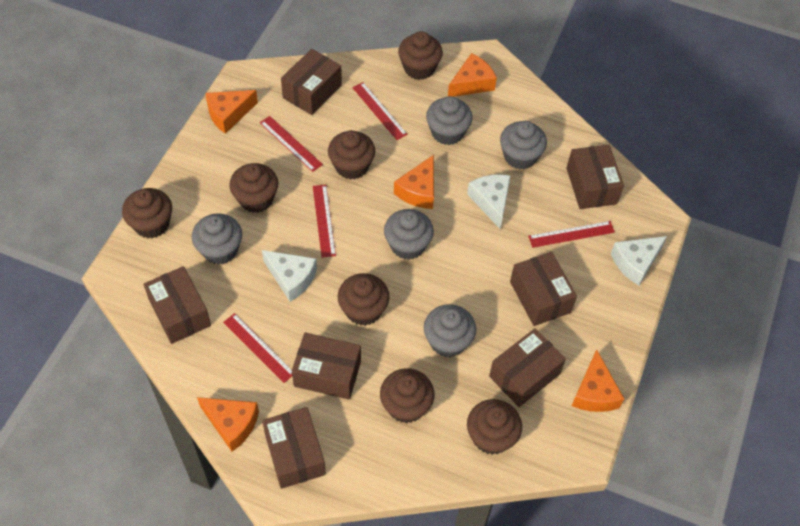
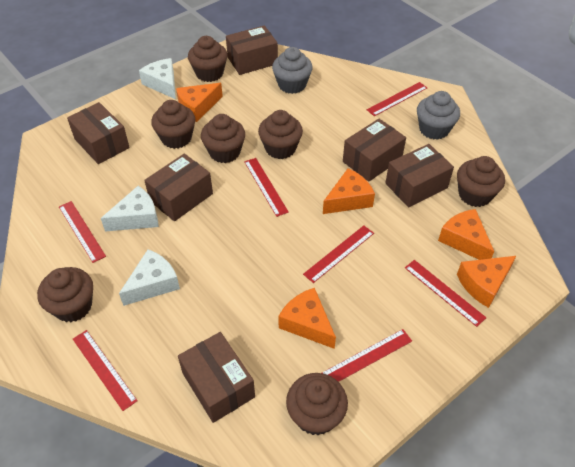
brown box: [143,266,211,344] [262,407,326,489] [281,49,342,115] [292,332,361,400] [489,328,566,407] [510,252,577,326] [567,145,624,209] = 7 -> [67,102,130,164] [144,154,213,221] [178,332,255,423] [226,26,278,75] [343,119,406,182] [385,144,454,207] = 6
grey cupcake: [192,213,242,265] [384,209,434,260] [424,304,476,357] [426,96,473,145] [500,121,547,169] = 5 -> [272,47,313,94] [417,91,460,140] = 2
red ruler: [223,313,292,383] [260,116,323,172] [313,185,336,258] [352,82,408,140] [528,221,615,248] = 5 -> [59,201,106,263] [73,330,138,411] [244,158,289,217] [303,226,374,283] [322,329,412,382] [367,82,427,116] [405,260,487,327] = 7

